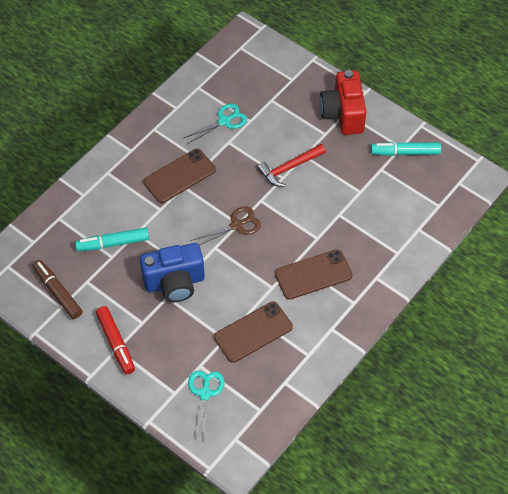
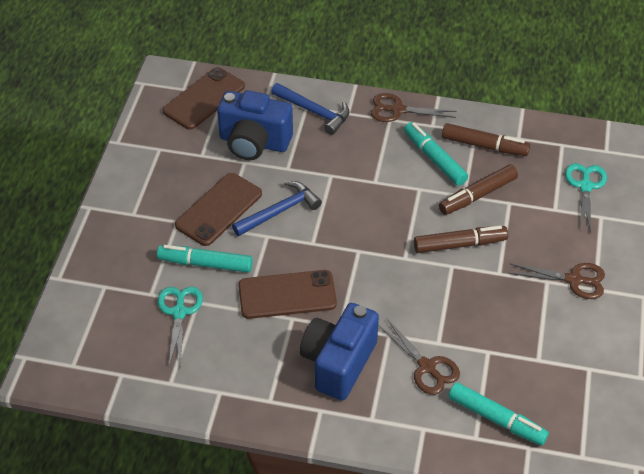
blue camera: [140,243,205,302] = 1 -> [217,90,293,160] [300,303,379,401] = 2
blue hammer: none = 0 -> [232,181,322,236] [271,83,350,135] = 2
brown marker: [32,260,82,319] = 1 -> [414,226,508,253] [439,164,518,215] [442,123,530,156] = 3
brown scissors: [191,206,261,245] = 1 -> [371,93,456,122] [378,318,460,395] [508,263,605,299] = 3
red camera: [320,70,366,135] = 1 -> none = 0
red hammer: [257,144,326,187] = 1 -> none = 0
red marker: [96,306,135,374] = 1 -> none = 0
turquoise marker: [75,227,149,252] [371,142,441,156] = 2 -> [157,245,253,273] [404,122,468,186] [448,382,549,446] = 3

